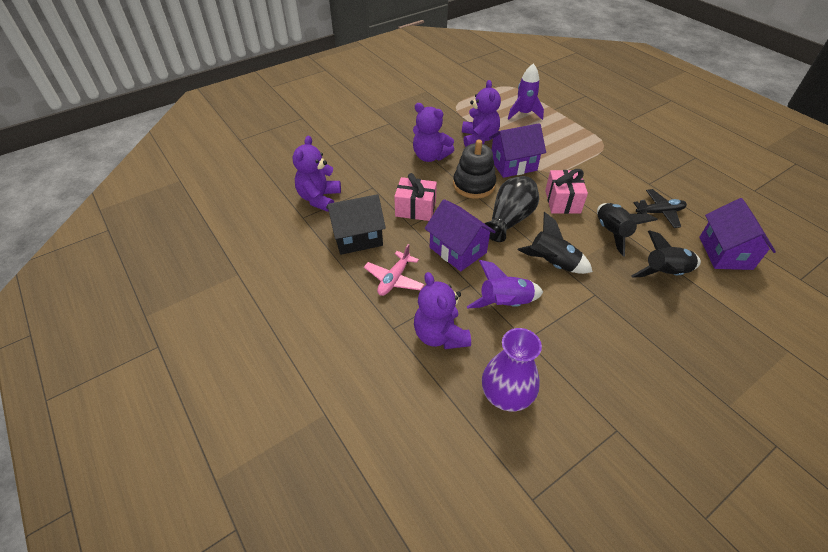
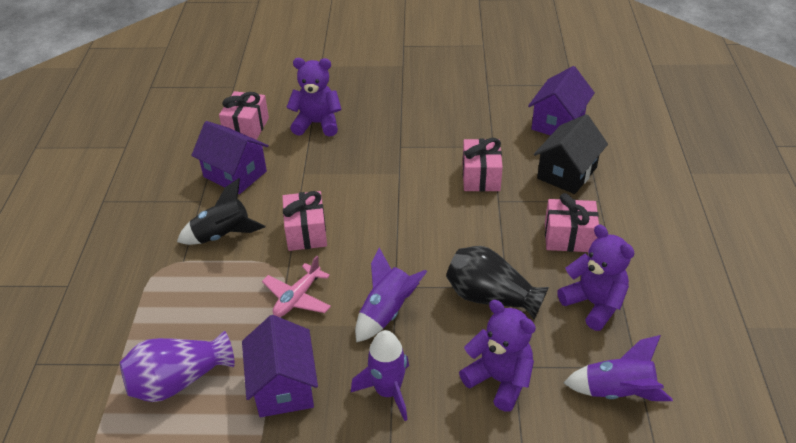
black plane: [633,189,687,228] = 1 -> none = 0
black rocket: [517,212,593,274] [597,203,658,256] [631,231,701,278] = 3 -> [177,178,265,245] = 1
black stacking toy: [453,140,496,198] = 1 -> none = 0
pink gift: [394,173,437,221] [545,169,588,214] = 2 -> [219,91,269,140] [282,191,327,251] [463,138,503,192] [545,193,599,252] = 4
purple rocket: [467,260,543,309] [508,63,544,120] = 2 -> [351,330,409,421] [355,248,427,342] [564,335,673,401] = 3
purple teddy bear: [293,136,341,212] [413,103,454,162] [414,272,471,349] [462,80,501,147] = 4 -> [287,58,342,136] [459,300,536,412] [557,225,634,331] = 3

